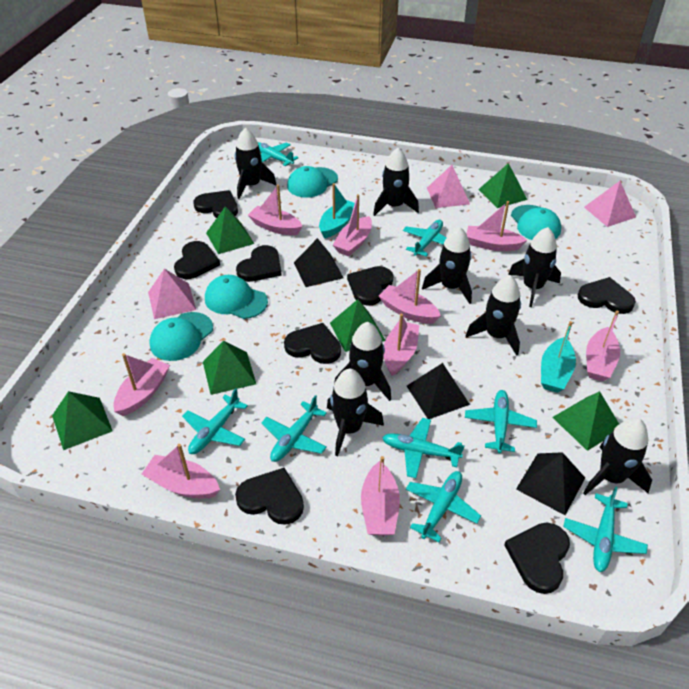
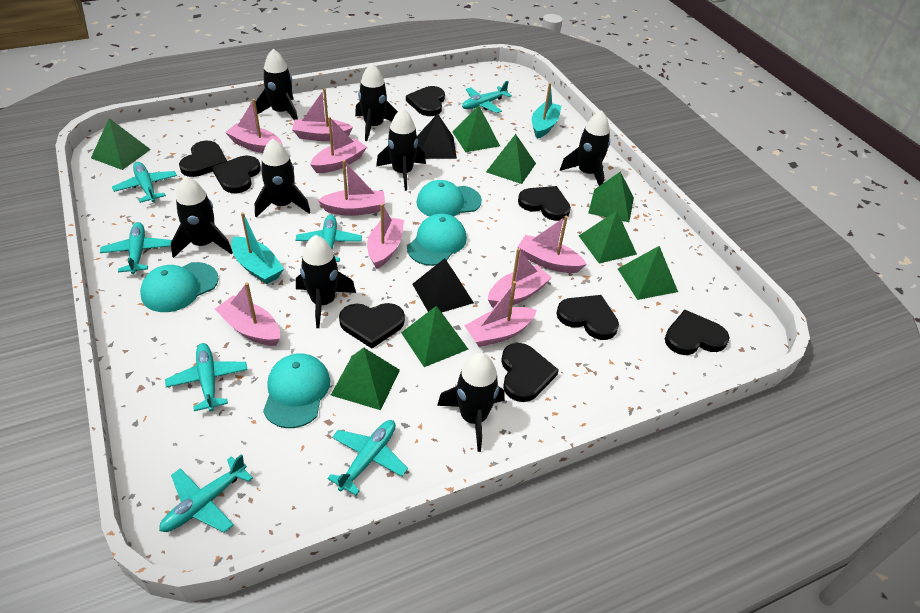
black pyramid: [294,238,344,287] [407,363,470,419] [516,452,585,515] = 3 -> [412,258,474,312] [417,113,457,159] = 2
green pyramid: [52,391,112,450] [203,340,256,395] [206,206,254,254] [330,299,385,352] [478,163,527,208] [552,391,619,451] = 6 -> [91,118,151,170] [331,347,400,410] [401,306,469,367] [452,106,500,152] [486,134,536,184] [579,211,637,264] [588,171,634,222] [618,246,678,300] = 8
pink pyramid: [148,269,196,319] [427,165,470,208] [584,181,636,227] = 3 -> none = 0
turquoise plane: [182,388,248,454] [258,142,299,166] [261,395,327,462] [382,418,465,478] [403,220,446,257] [406,471,481,542] [465,390,537,453] [563,486,648,572] = 8 -> [100,222,172,274] [112,162,177,203] [159,454,253,533] [165,343,248,411] [296,215,362,262] [327,420,408,495] [462,81,512,113] = 7

